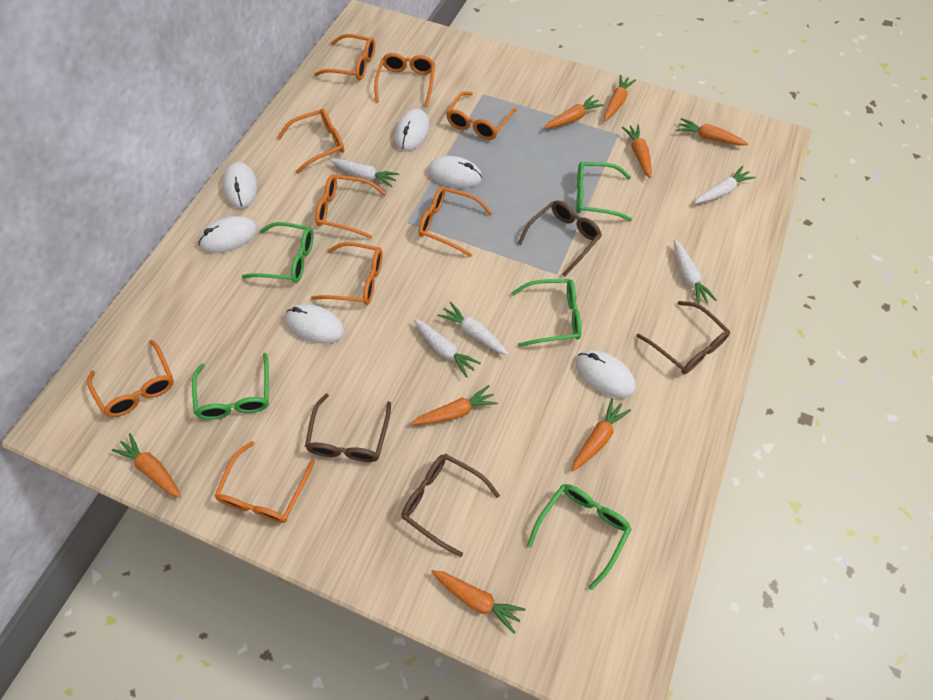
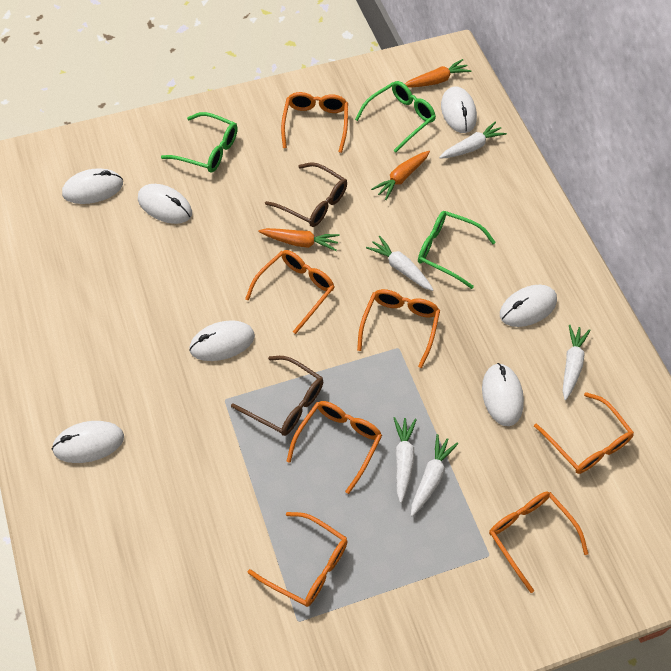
brown glasses: [305,394,391,462] [401,454,500,557] [518,200,602,277] [636,301,730,374] = 4 -> [231,356,323,436] [265,162,347,227] = 2
green glasses: [192,353,269,420] [242,222,313,283] [511,279,582,347] [527,484,631,590] [576,162,632,221] = 5 -> [161,112,238,173] [355,81,436,153] [418,211,496,289] = 3
orange carrot: [112,433,181,498] [411,385,498,425] [431,570,526,633] [544,95,604,129] [572,398,631,471] [604,75,636,121] [622,124,652,179] [677,118,748,146] = 8 -> [258,228,340,251] [371,151,430,200] [405,59,471,88] = 3
orange glasses: [87,340,174,417] [214,441,315,523] [278,109,344,174] [311,242,383,305] [314,34,375,80] [315,175,387,239] [374,53,435,107] [418,187,493,257] [446,91,517,140] = 9 -> [245,250,334,334] [248,512,348,607] [281,92,348,153] [287,401,382,494] [357,289,440,368] [489,492,588,593] [534,392,634,474] = 7
white mouse: [198,216,258,253] [223,162,258,208] [285,304,345,344] [395,109,430,151] [427,156,482,188] [576,350,636,398] = 6 -> [52,421,124,463] [62,168,123,204] [138,184,192,224] [189,320,255,361] [441,86,477,133] [482,363,524,426] [500,285,557,327] = 7

